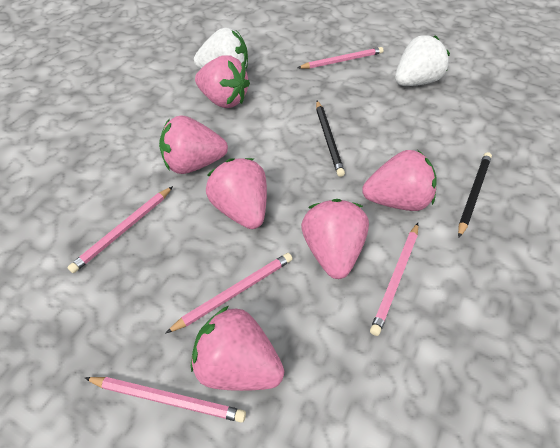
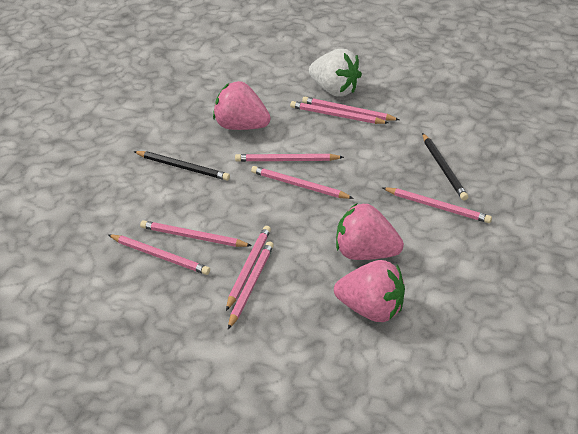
pink pencil: [67,186,173,273] [85,377,246,423] [166,253,293,333] [297,47,383,69] [370,223,418,336] = 5 -> [108,234,210,275] [140,220,252,247] [226,226,271,311] [228,241,274,329] [235,154,344,162] [251,166,354,199] [290,101,388,124] [302,97,400,121] [383,187,492,223] = 9
pink strawberry: [159,115,228,174] [191,306,284,391] [195,55,250,108] [206,158,267,229] [301,199,369,279] [362,150,437,211] = 6 -> [213,81,271,130] [334,260,405,322] [336,203,404,260] = 3
white strawberry: [194,27,248,69] [395,35,450,86] = 2 -> [309,49,362,97] = 1

